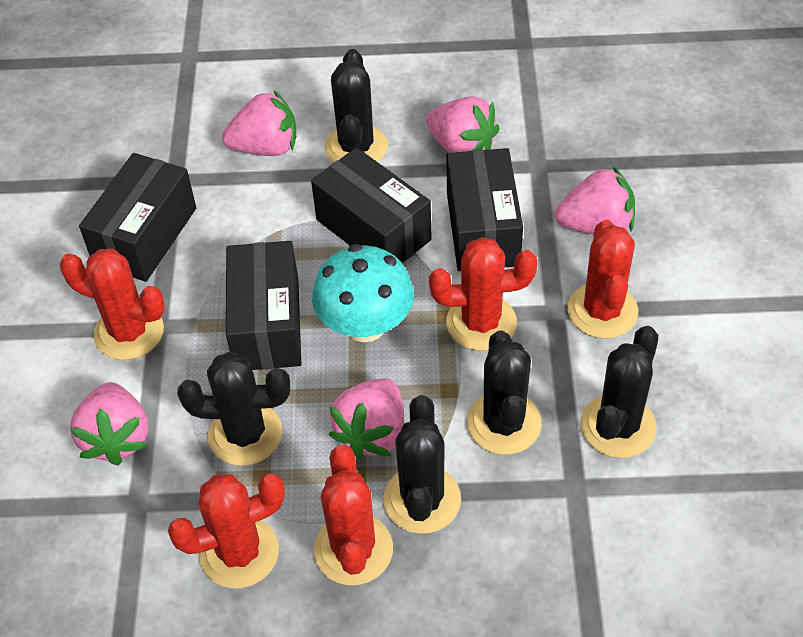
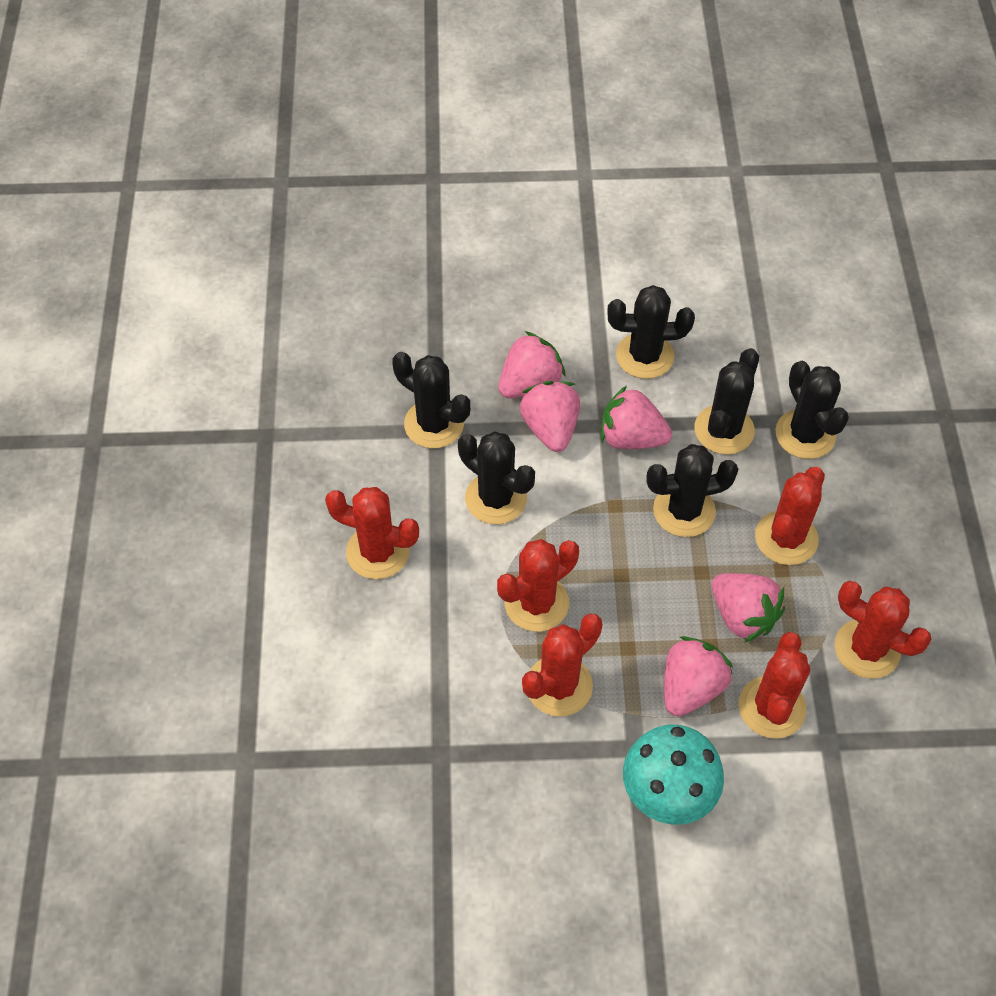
black box: [79,153,196,282] [226,241,301,370] [311,147,432,263] [447,148,523,271] = 4 -> none = 0
black cactus: [177,352,290,466] [325,49,388,163] [383,395,461,534] [467,330,542,455] [581,326,658,458] = 5 -> [392,352,470,449] [458,431,535,524] [607,285,695,379] [646,444,738,537] [694,348,759,455] [775,361,849,459] = 6
red cactus: [60,249,165,360] [168,474,285,588] [314,445,393,585] [429,237,538,351] [568,220,638,339] = 5 -> [325,487,419,579] [497,539,579,632] [522,613,602,717] [739,632,810,739] [755,467,825,565] [835,581,932,679] = 6

